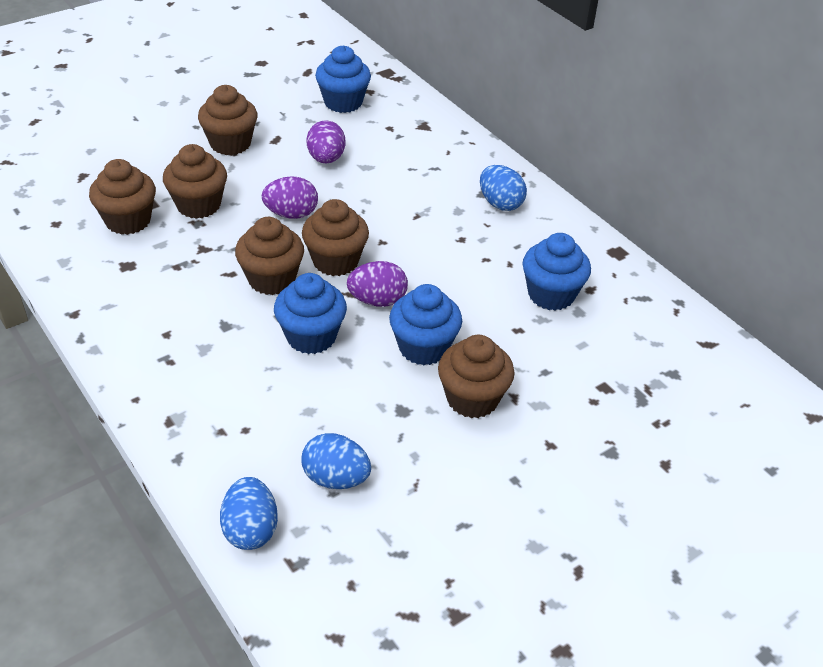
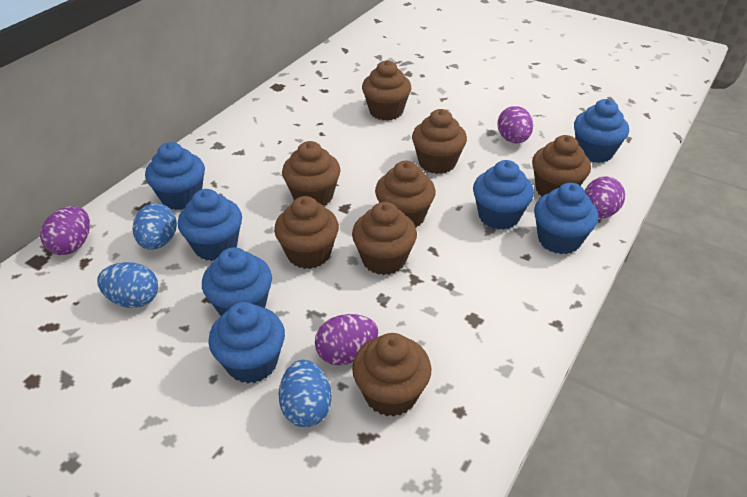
blue cupcake: [274,273,347,354] [315,46,371,113] [389,284,462,365] [523,233,591,310] = 4 -> [145,142,205,210] [178,189,242,261] [202,247,272,316] [208,302,285,383] [473,160,534,230] [534,183,598,254] [574,99,629,163] = 7
brown cupcake: [89,159,156,235] [163,144,227,219] [198,85,257,155] [235,217,304,295] [302,199,369,276] [438,335,515,418] = 6 -> [274,196,339,269] [282,141,341,206] [352,202,417,275] [352,333,431,417] [362,60,411,121] [375,161,436,228] [412,109,467,174] [532,135,591,197] = 8
purple egg: [261,176,318,219] [307,120,345,163] [347,261,408,307] = 3 -> [40,206,90,255] [315,314,378,365] [498,106,533,143] [585,177,625,219] = 4

